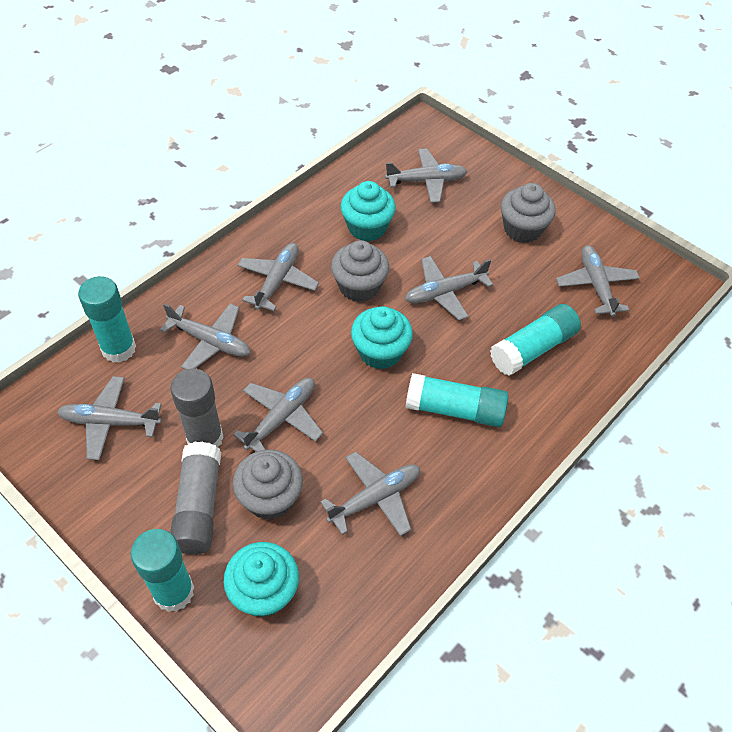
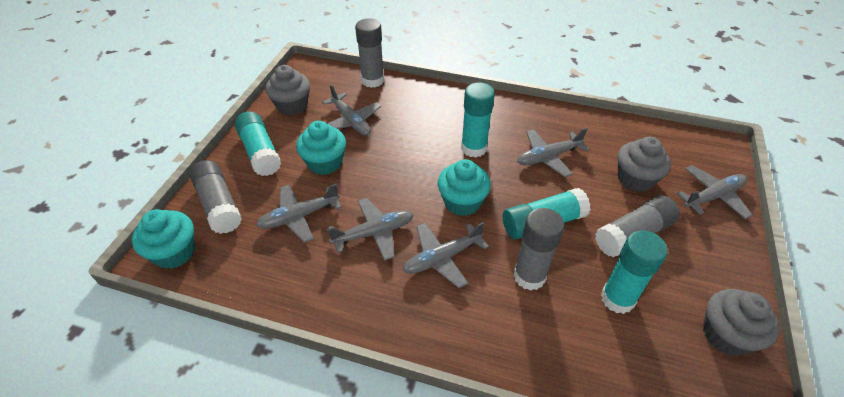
grey glue stick: [170,368,224,447] [170,441,221,554] = 2 -> [190,160,242,234] [355,18,384,88] [513,208,564,291] [595,196,680,257] = 4
grey plane: [57,376,162,460] [160,303,250,370] [233,378,323,452] [237,243,319,311] [320,452,420,536] [385,149,468,203] [405,256,493,320] [556,245,640,317] = 8 -> [256,184,342,243] [322,85,381,136] [327,198,414,261] [403,222,489,288] [517,128,589,177] [676,165,753,219] = 6

